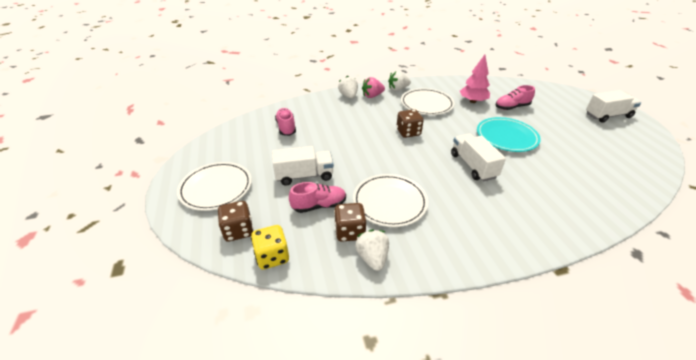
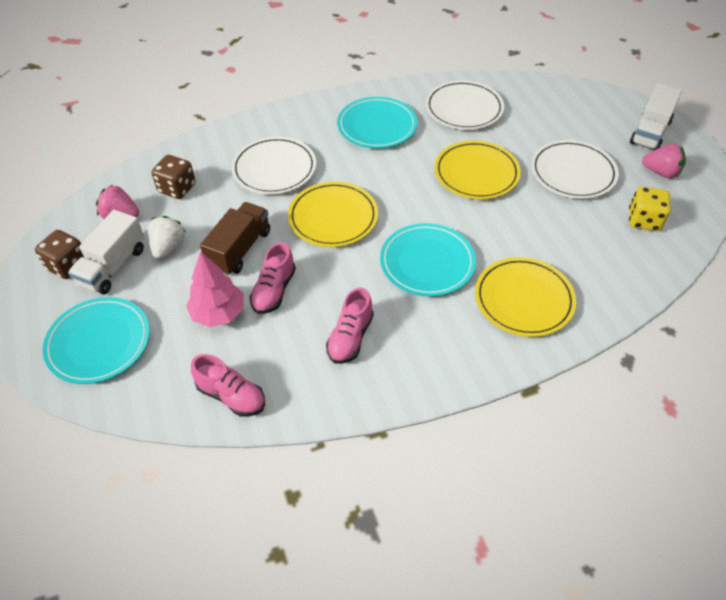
brown dice: [218,201,254,241] [334,203,366,242] [396,109,424,138] = 3 -> [35,230,84,279] [152,155,196,199] = 2
brown truck: none = 0 -> [200,202,270,276] = 1
pink strawberry: [362,77,385,98] = 1 -> [96,185,139,219] [642,144,686,178] = 2
turquoise plate: [477,117,541,152] = 1 -> [43,297,150,384] [337,97,417,148] [380,223,476,296] = 3
white strawberry: [338,76,358,99] [355,230,389,271] [388,71,411,91] = 3 -> [148,216,186,259] = 1
white truck: [272,146,334,186] [451,134,506,181] [586,90,641,123] = 3 -> [68,210,145,294] [630,83,682,151] = 2
yellow plate: none = 0 -> [288,182,378,247] [434,141,521,199] [475,257,576,337] = 3

